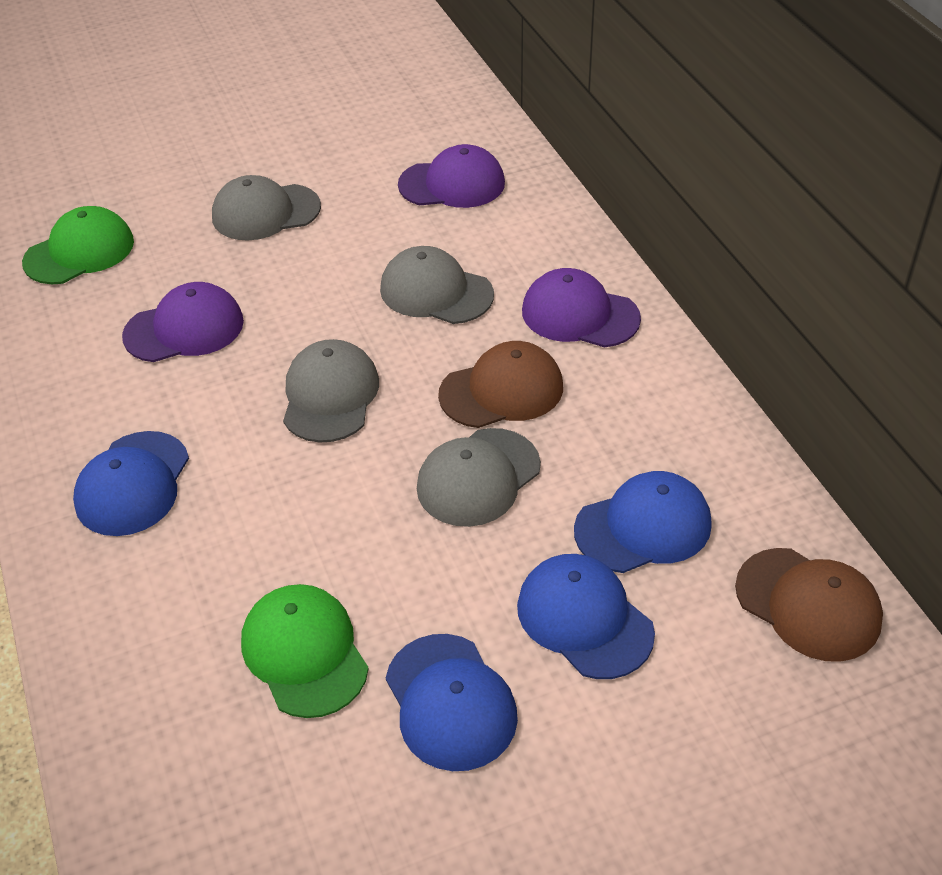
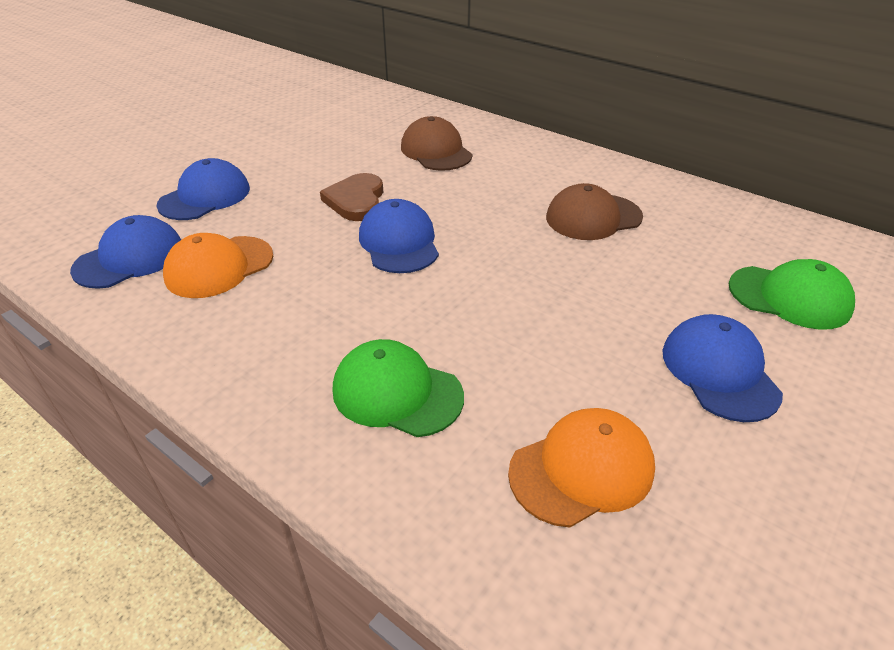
brown heart: none = 0 -> [320,173,383,221] = 1
grey cap: [212,175,321,240] [283,339,379,442] [380,246,494,324] [417,428,541,527] = 4 -> none = 0
orange cap: none = 0 -> [163,233,273,298] [508,408,655,527] = 2
purple cap: [122,282,244,362] [398,144,505,208] [522,268,641,348] = 3 -> none = 0

